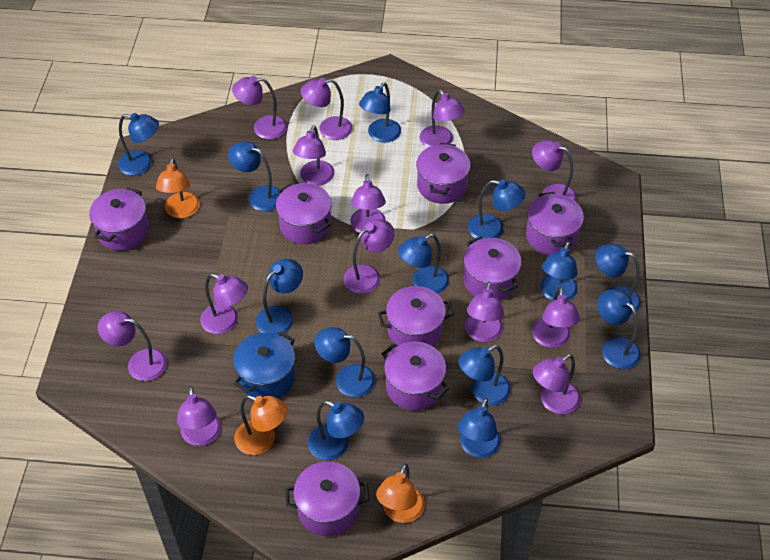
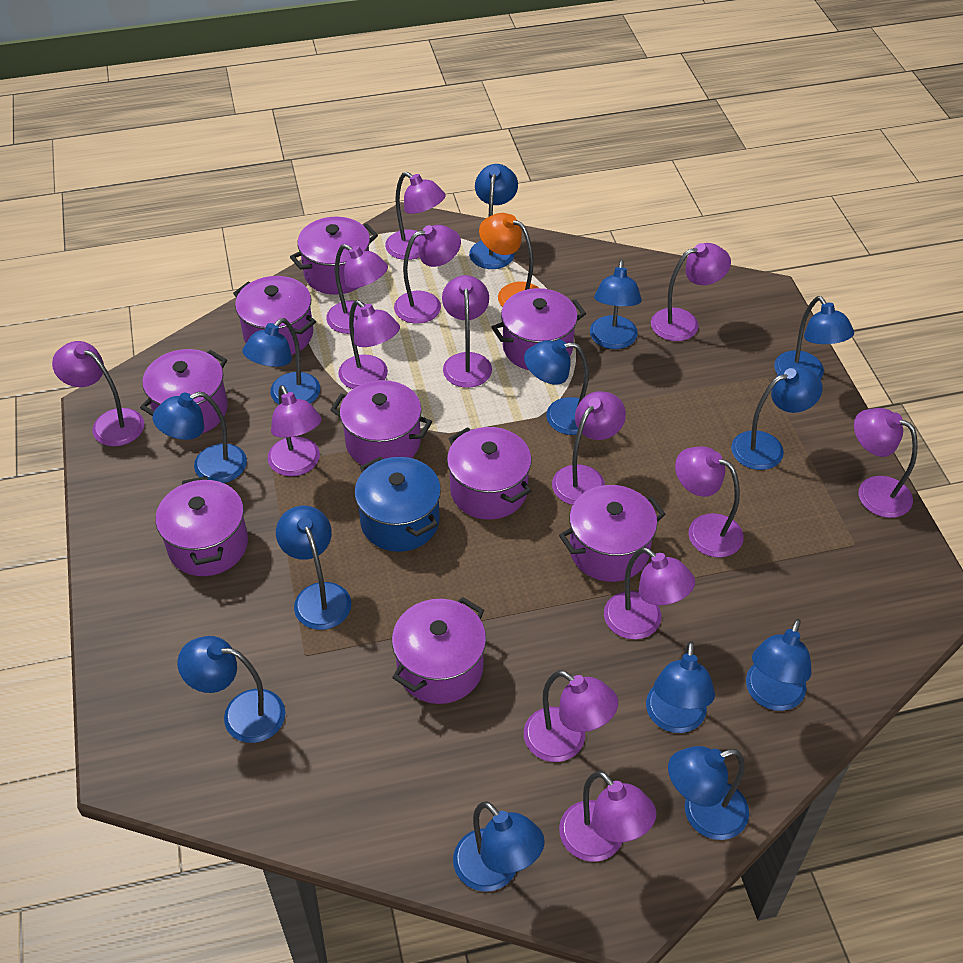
orange lamp: [156,158,200,218] [234,395,288,455] [376,464,425,523] = 3 -> [479,213,539,307] = 1
purple lamp: [98,311,167,381] [177,386,221,446] [200,273,248,334] [232,76,287,139] [293,125,334,186] [301,78,352,140] [343,219,395,294] [350,174,386,233] [420,89,465,148] [465,282,504,342] [532,140,577,202] [532,287,580,348] [533,354,580,414] = 13 -> [52,341,144,446] [268,385,322,476] [326,244,388,334] [338,300,400,389] [385,172,446,260] [394,225,461,324] [442,275,492,388] [524,670,618,762] [552,391,626,505] [559,771,657,862] [604,547,695,640] [651,243,731,341] [675,447,744,557] [854,408,918,518] = 14
purple pot: [89,187,149,251] [276,183,332,244] [285,461,369,536] [378,286,454,347] [381,342,449,411] [416,143,471,204] [463,236,522,300] [526,192,584,255] = 8 -> [140,349,228,433] [156,476,248,576] [233,276,316,355] [290,217,378,295] [330,380,432,465] [392,597,486,704] [447,427,531,520] [491,288,586,370] [559,485,666,582] = 9

